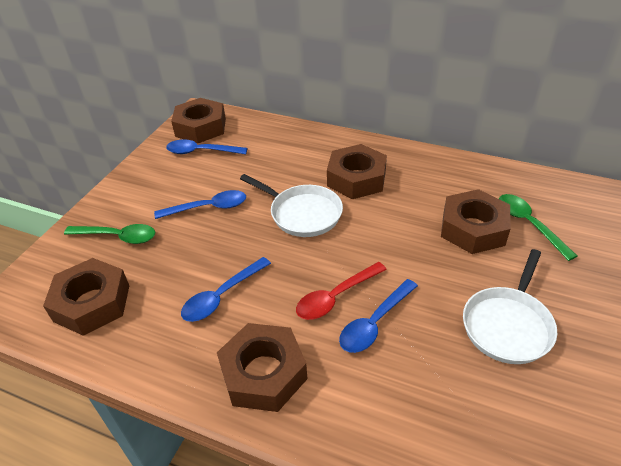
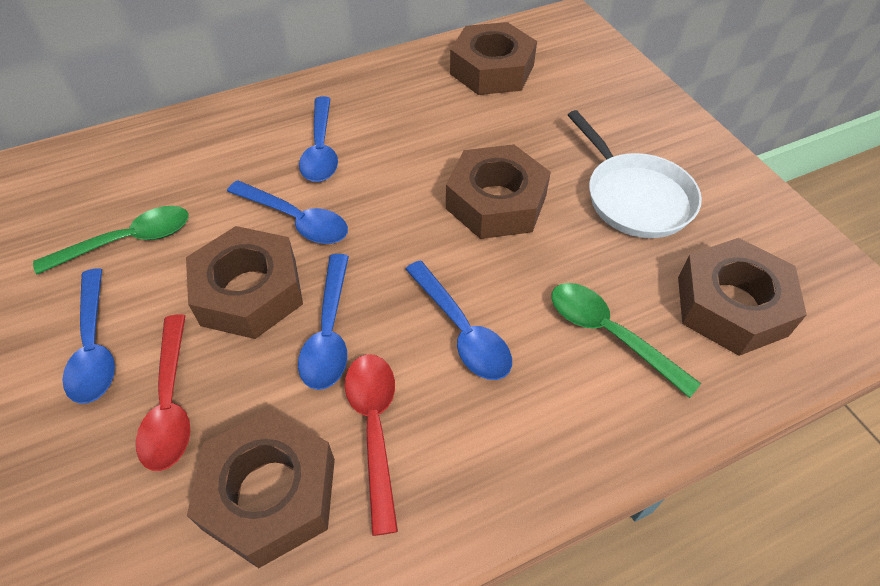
blue spoon: [154,190,246,219] [166,139,247,154] [181,257,271,322] [339,279,418,353] = 4 -> [63,268,115,404] [227,180,348,244] [298,254,349,390] [299,96,338,182] [405,261,512,380] = 5
red spoon: [296,262,387,320] = 1 -> [136,314,190,471] [345,354,398,536] = 2
white pan: [240,174,343,237] [463,249,557,364] = 2 -> [568,110,702,238] = 1

